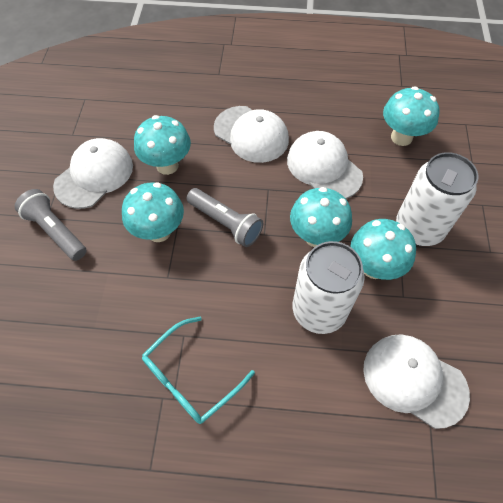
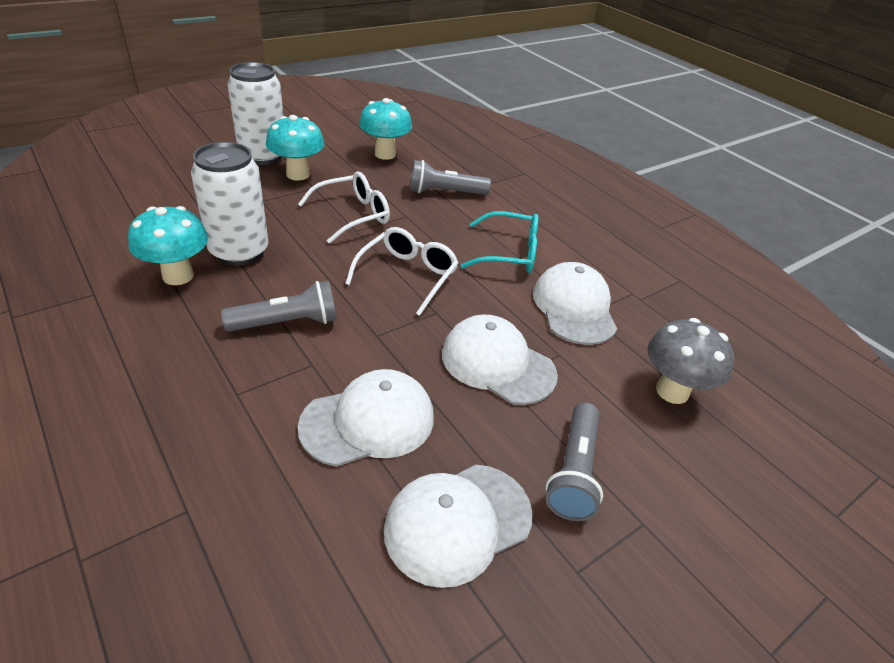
grey flashlight: [15,189,87,261] [186,188,263,247] = 2 -> [221,281,337,332] [410,160,491,195] [546,403,603,521] = 3
grey mushroom: none = 0 -> [647,318,734,404] = 1
turquoise mushroom: [122,182,184,242] [134,115,191,175] [290,187,352,247] [350,219,416,280] [383,86,440,146] = 5 -> [128,206,208,285] [266,115,325,180] [359,98,412,160] = 3
white glasses: none = 0 -> [298,172,390,244] [345,227,458,316] = 2

